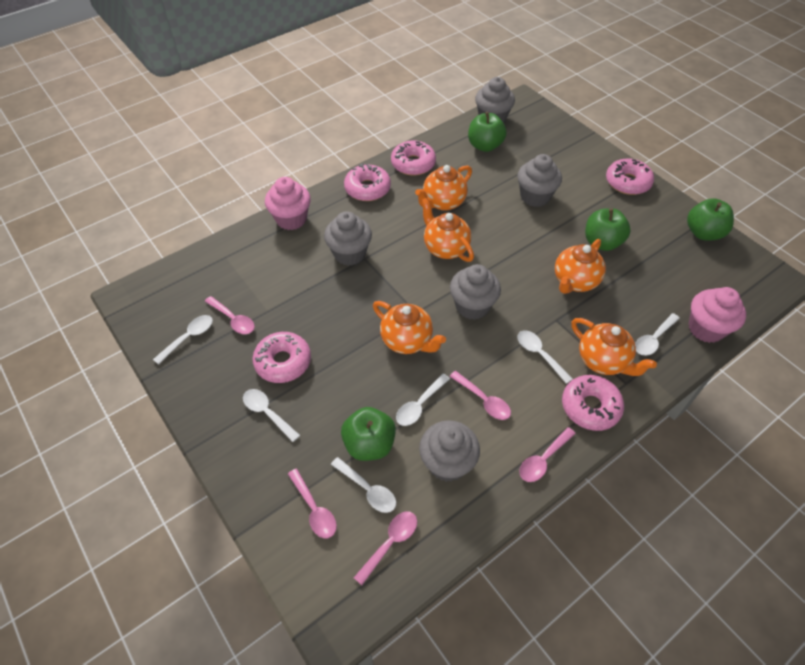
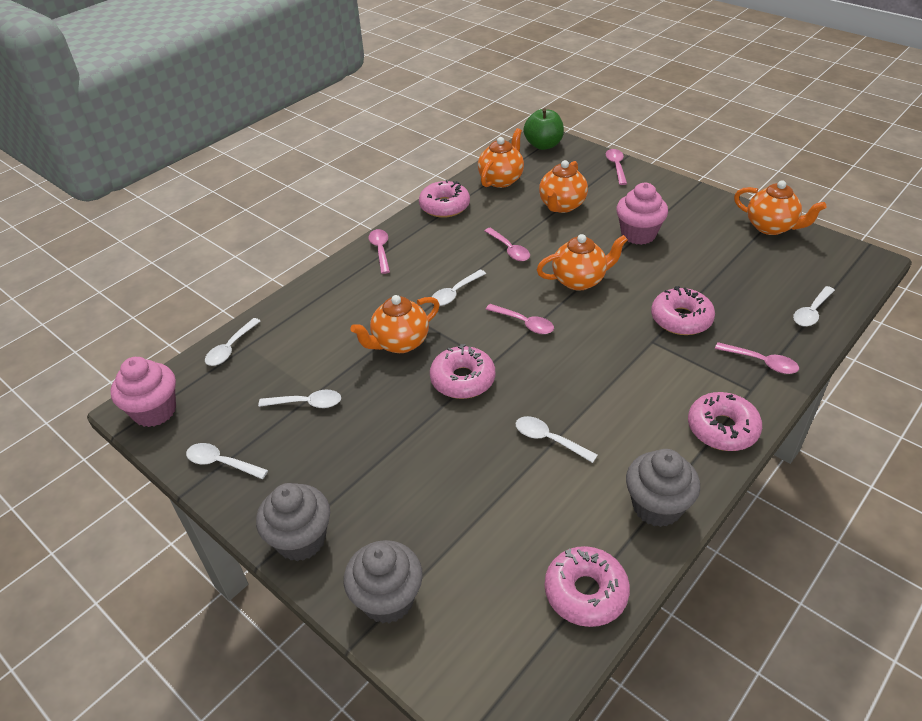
green apple: [341,407,396,461] [468,112,506,152] [585,208,631,251] [687,198,734,240] = 4 -> [524,108,564,150] = 1
grey cupcake: [324,211,372,266] [419,420,480,482] [450,264,501,320] [475,77,515,123] [517,154,562,207] = 5 -> [256,483,330,561] [344,540,423,624] [626,449,700,527] = 3

